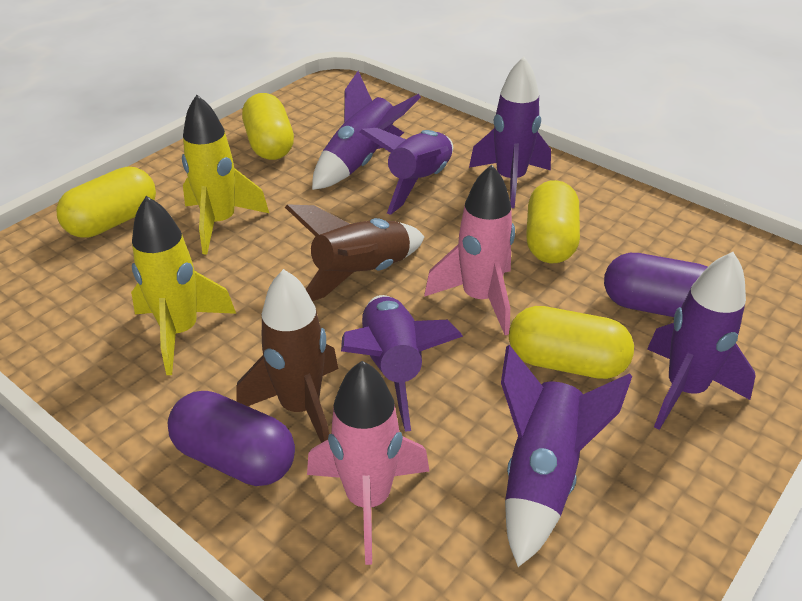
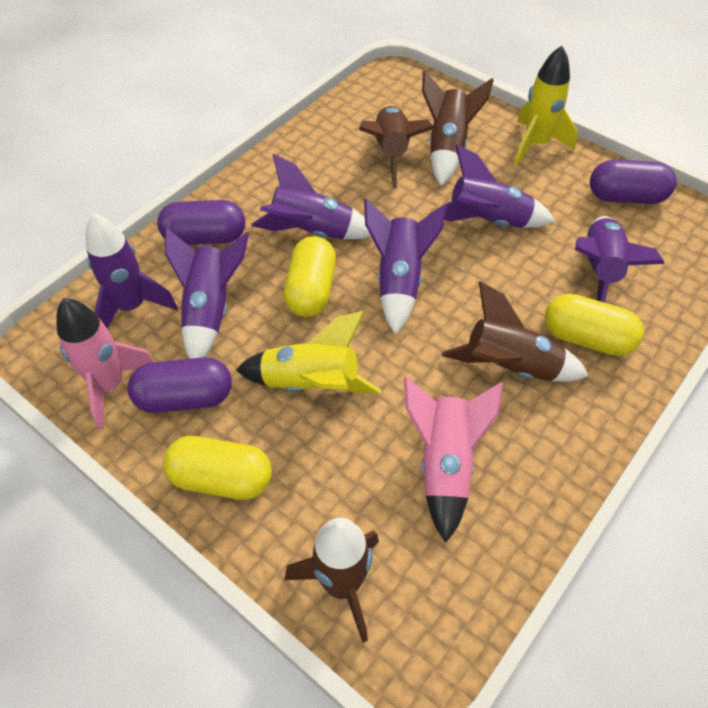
brown rocket: [236,269,338,443] [285,204,424,301] = 2 -> [284,518,379,643] [359,106,434,188] [422,71,494,186] [442,281,589,382] = 4
purple capsule: [168,391,295,486] [604,253,708,317] = 2 -> [128,357,232,413] [157,200,245,245] [590,160,676,204] = 3
yellow capsule: [56,167,156,238] [242,93,294,160] [509,306,634,379] [526,180,580,263] = 4 -> [163,436,272,500] [284,236,336,317] [545,293,644,356] = 3

